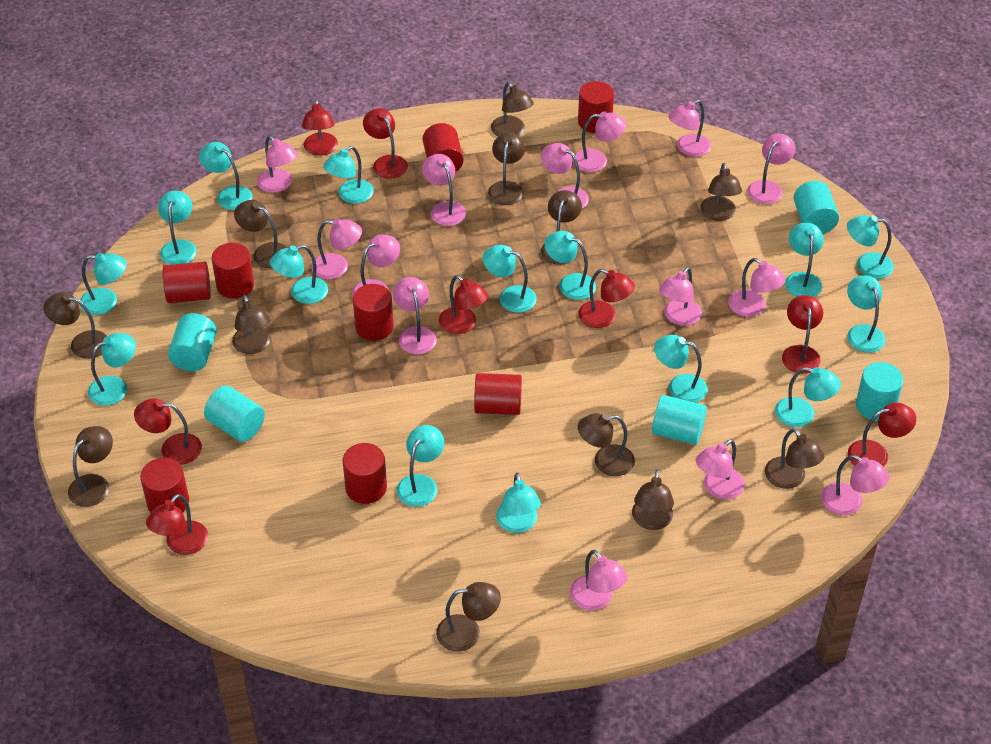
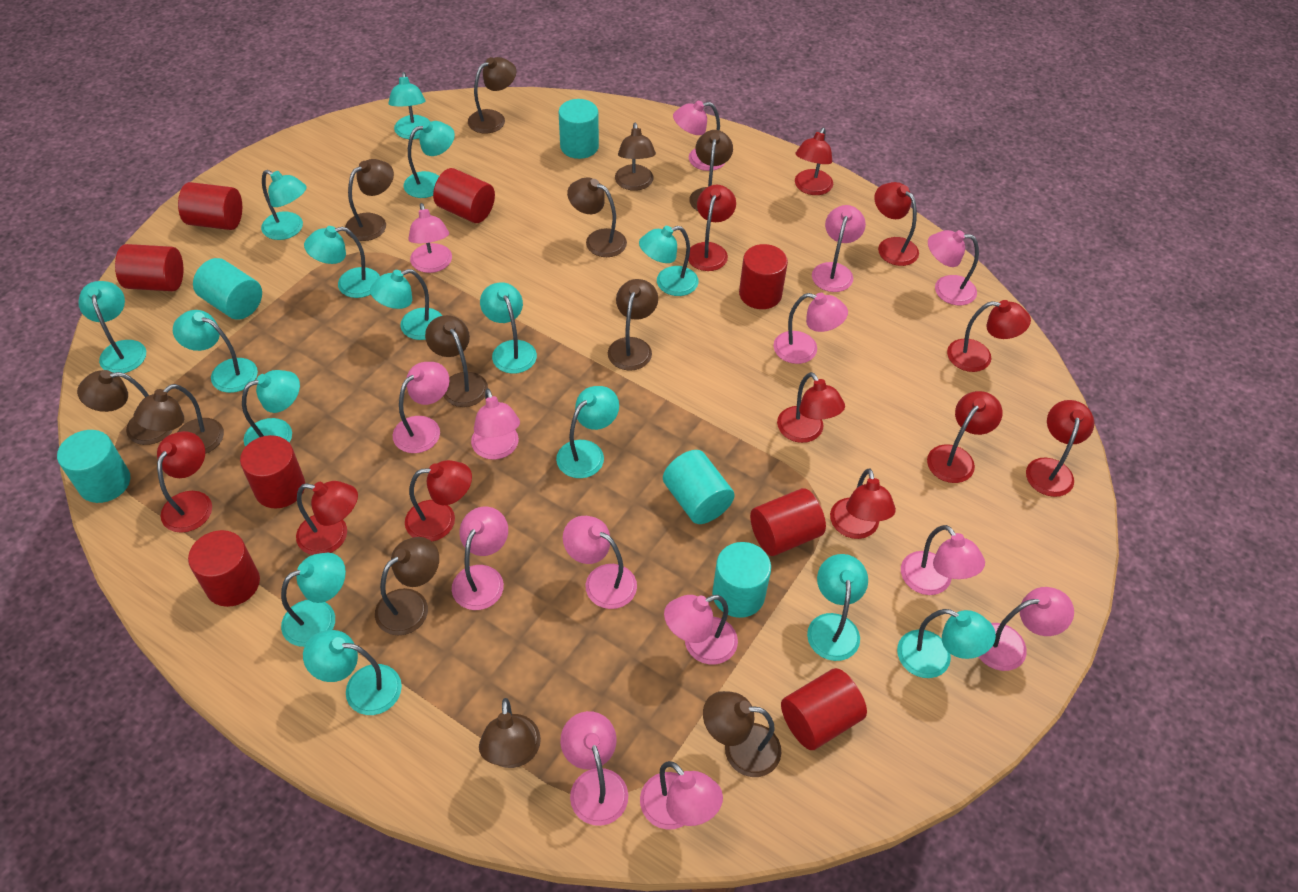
red lamp: [134,398,202,465] [146,494,208,555] [302,99,338,156] [363,108,408,179] [439,275,489,334] [578,269,635,328] [782,295,823,374] [848,402,916,467] = 8 -> [157,431,212,533] [296,481,358,555] [405,460,472,541] [688,185,736,271] [777,372,845,443] [795,128,833,195] [830,468,896,539] [874,182,919,266] [927,391,1002,483] [947,300,1031,372] [1026,400,1094,497] = 11

